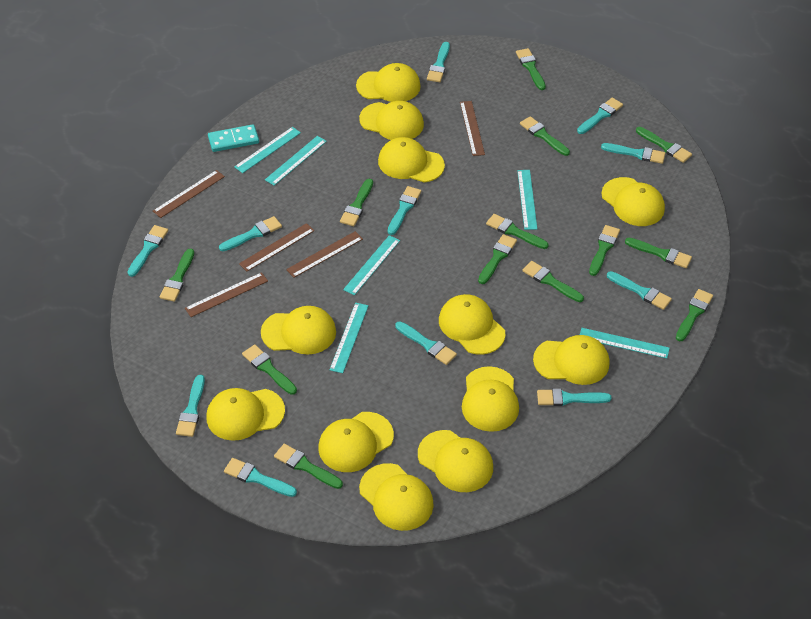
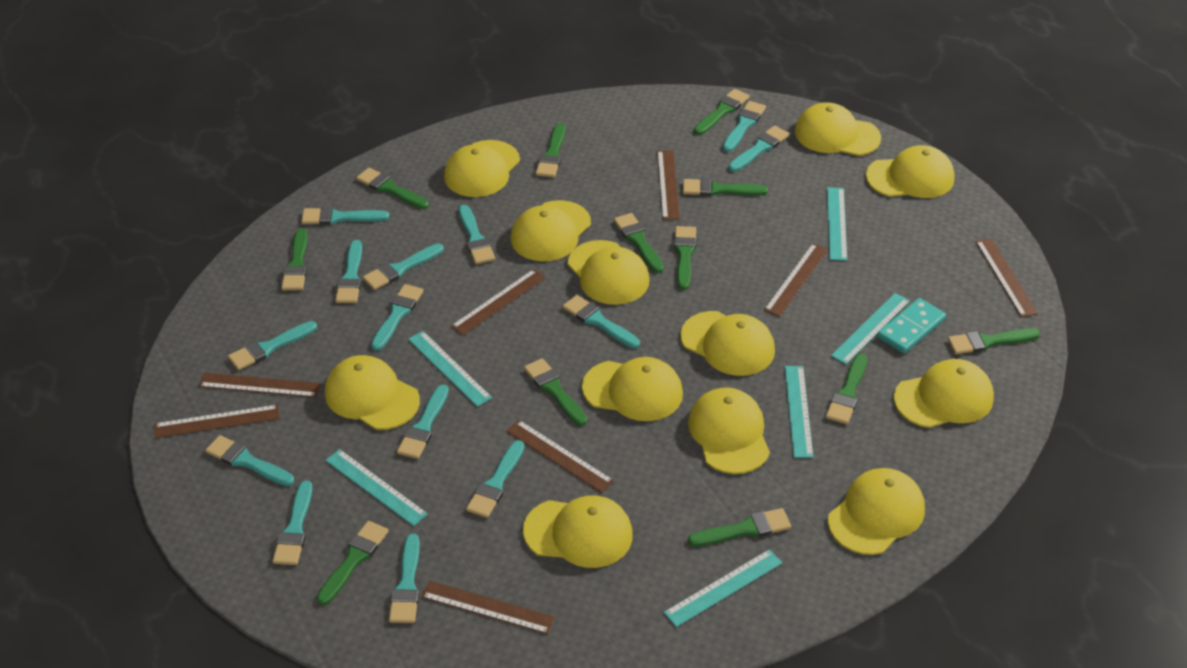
brown ruler: [153,170,225,218] [185,272,268,317] [239,223,315,271] [286,231,363,278] [460,101,485,156] = 5 -> [154,405,280,438] [199,373,321,398] [421,580,556,634] [451,269,546,335] [506,420,614,493] [657,150,680,220] [764,243,828,317] [976,239,1038,317] = 8
green brush: [160,249,194,302] [242,344,297,395] [274,444,343,489] [340,179,373,226] [478,234,517,284] [486,214,549,249] [516,48,546,90] [520,116,570,156] [522,261,584,302] [589,225,620,276] [625,237,692,268] [636,127,692,163] [676,289,713,341] = 13 -> [281,228,308,290] [317,521,388,605] [356,167,429,209] [524,358,587,426] [536,123,565,177] [614,213,664,273] [674,226,696,290] [683,178,768,196] [688,508,791,546] [694,89,749,135] [826,354,867,424] [948,328,1040,354] = 12
turquoise brush: [128,225,168,277] [176,375,205,437] [219,216,282,251] [224,458,297,497] [387,186,421,235] [395,321,457,365] [427,42,450,82] [537,389,612,406] [577,98,623,134] [601,143,665,164] [607,271,672,310] = 11 -> [205,435,294,486] [228,321,317,370] [273,480,312,565] [302,207,389,225] [335,240,362,303] [363,244,444,290] [371,284,423,351] [389,534,420,623] [397,385,449,459] [459,205,495,264] [466,440,524,518] [563,295,640,348] [723,101,766,152] [729,126,789,172] = 14

